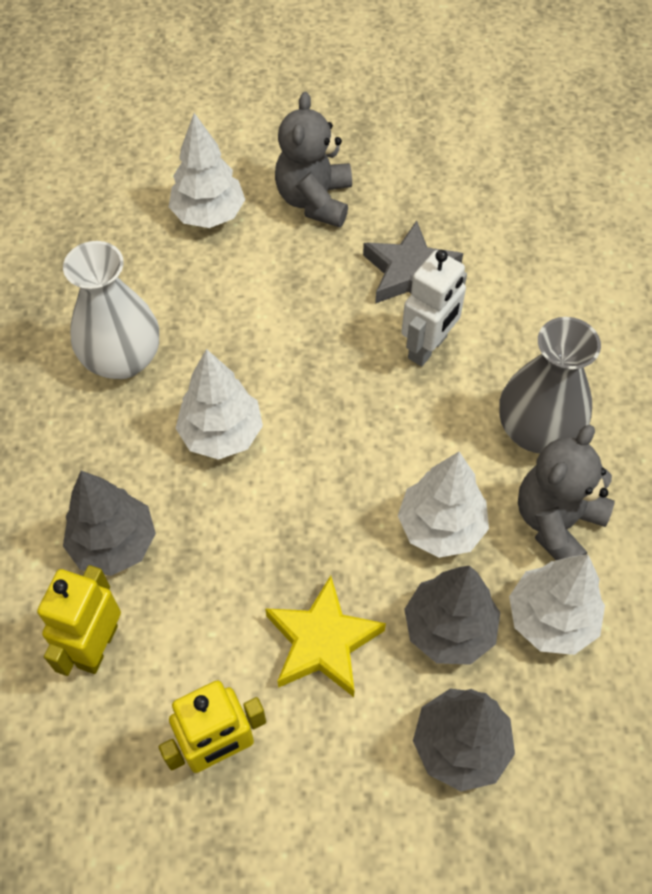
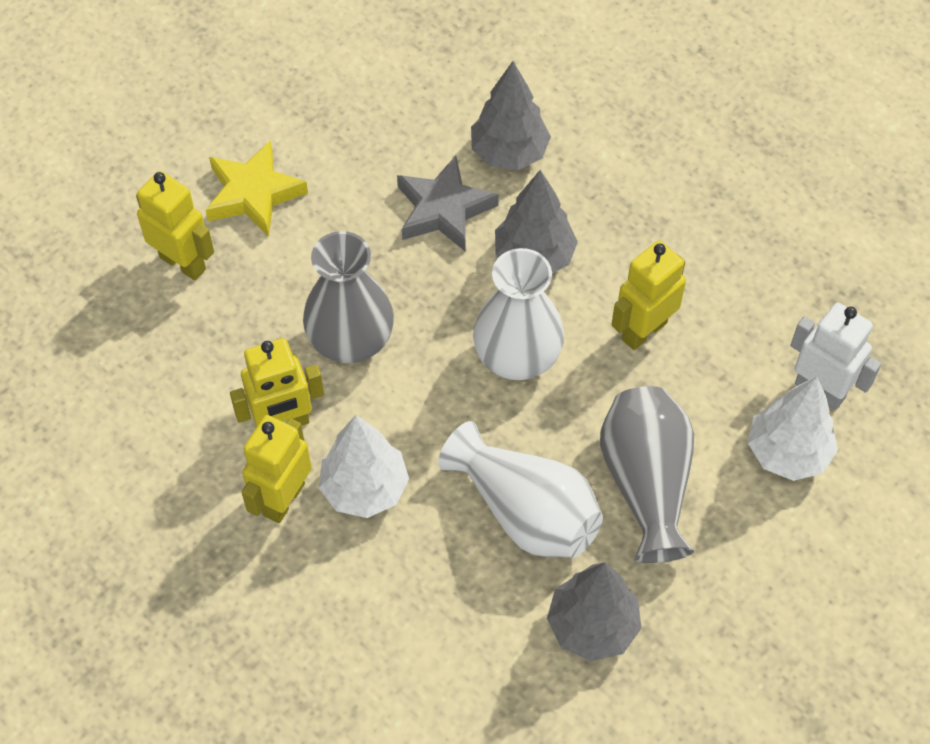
grey teddy bear: [275,92,352,228] [518,425,615,560] = 2 -> none = 0
grey vase: [499,317,601,453] = 1 -> [303,231,394,363] [600,386,694,563] = 2
white tree: [169,113,245,228] [175,349,263,460] [398,452,489,558] [509,554,605,655] = 4 -> [319,415,409,518] [748,377,838,481] = 2
white vase: [63,241,159,379] = 1 -> [438,421,603,558] [473,248,564,380] = 2
yellow robot: [37,565,121,676] [159,680,266,773] = 2 -> [136,171,214,280] [230,338,324,426] [242,415,312,524] [611,241,686,350] = 4

